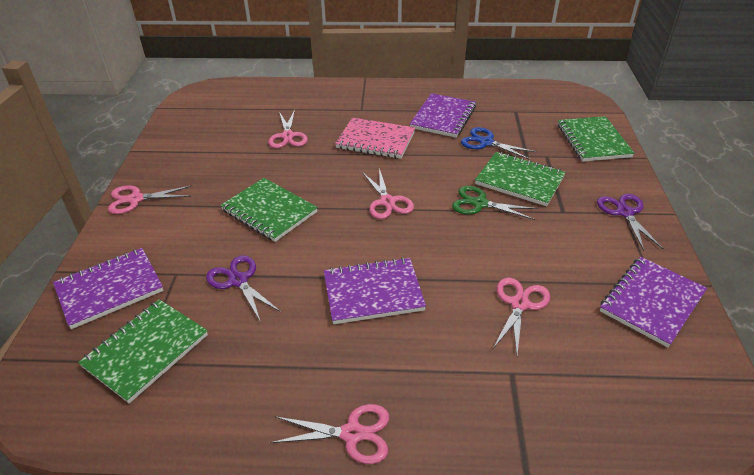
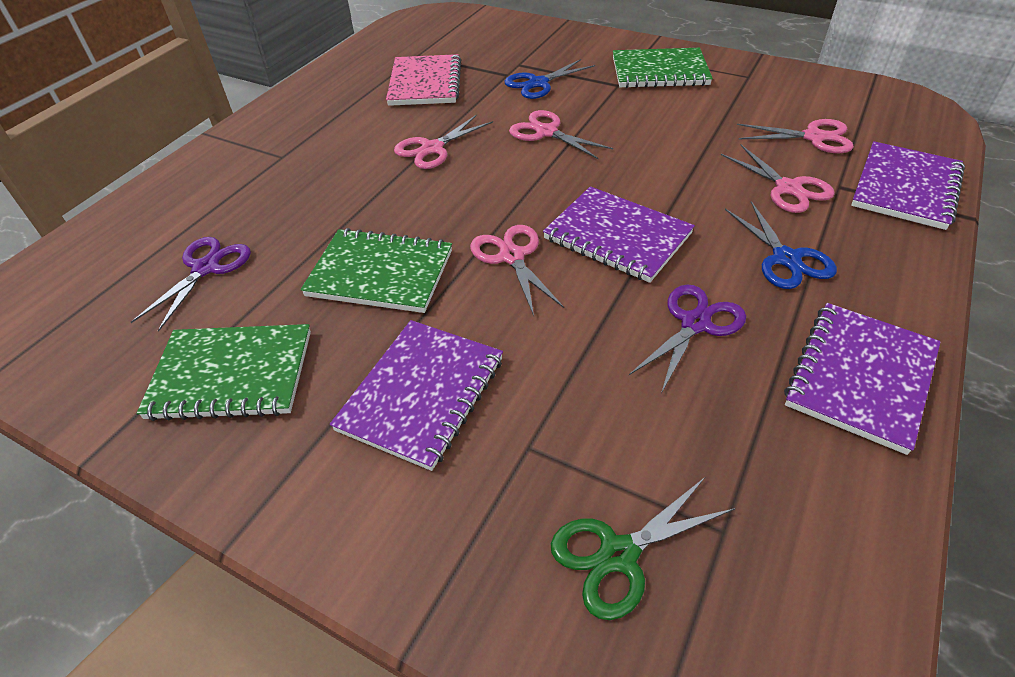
blue scissors: [461,127,537,160] = 1 -> [504,59,595,99] [725,201,837,289] = 2
green notebook: [78,299,208,403] [220,178,318,242] [475,152,566,206] [558,116,635,162] = 4 -> [137,324,311,421] [301,228,452,313] [613,48,713,88] = 3

